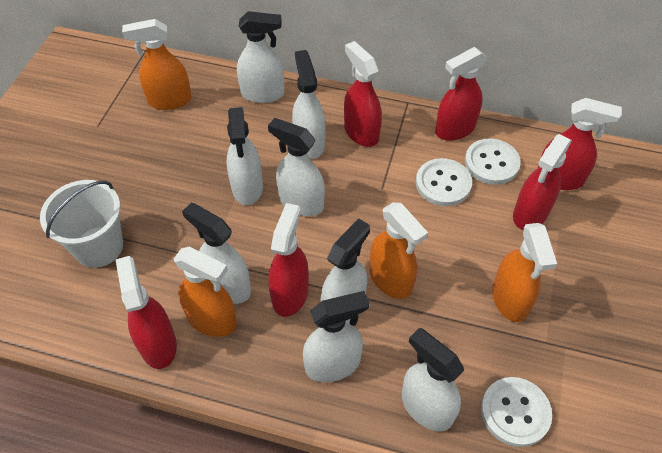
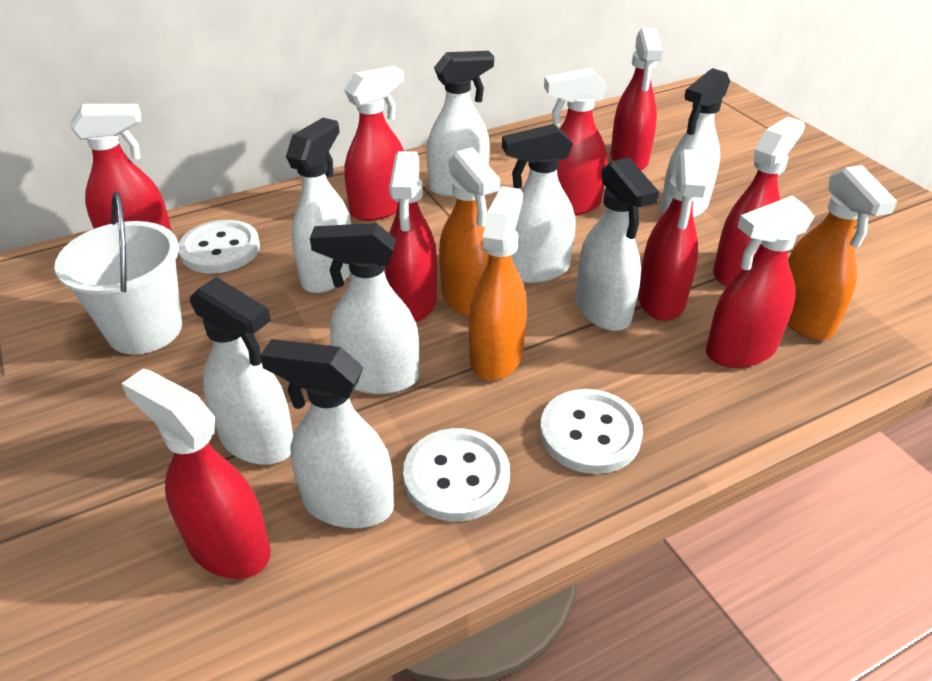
orange spray bottle: [122,19,192,110] [174,247,237,337] [370,202,428,299] [492,223,557,322] = 4 -> [439,147,500,318] [469,186,527,380] [787,165,897,340] = 3
red spray bottle: [116,256,177,369] [268,203,309,317] [344,41,382,147] [435,47,488,141] [513,134,572,230] [538,98,622,190] = 6 -> [70,104,172,231] [121,369,271,579] [344,66,404,221] [385,151,437,322] [544,68,608,215] [610,28,663,171] [638,149,706,321] [706,196,815,368] [713,117,805,286] = 9

